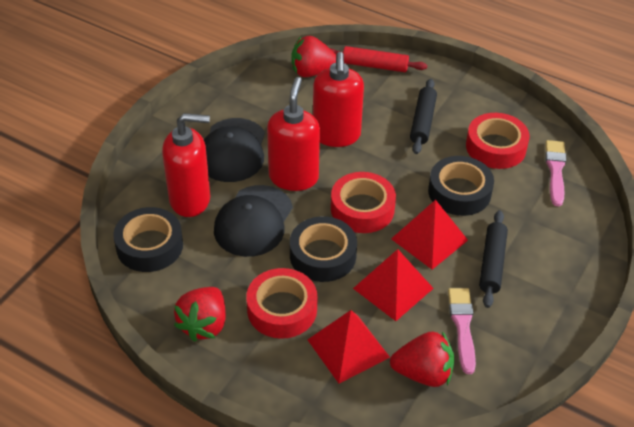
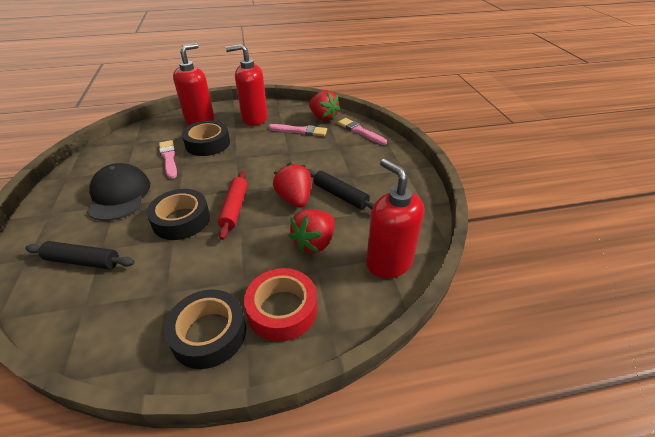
black cap: [204,118,265,182] [214,185,293,257] = 2 -> [87,163,150,221] = 1
pink brush: [448,288,476,374] [545,140,566,206] = 2 -> [159,140,177,179] [268,124,327,136] [338,118,387,145] = 3
red pyramid: [307,310,390,384] [353,249,434,321] [391,200,468,270] = 3 -> none = 0
red tape: [246,268,317,339] [331,172,396,233] [466,113,530,169] = 3 -> [244,268,317,341] = 1

